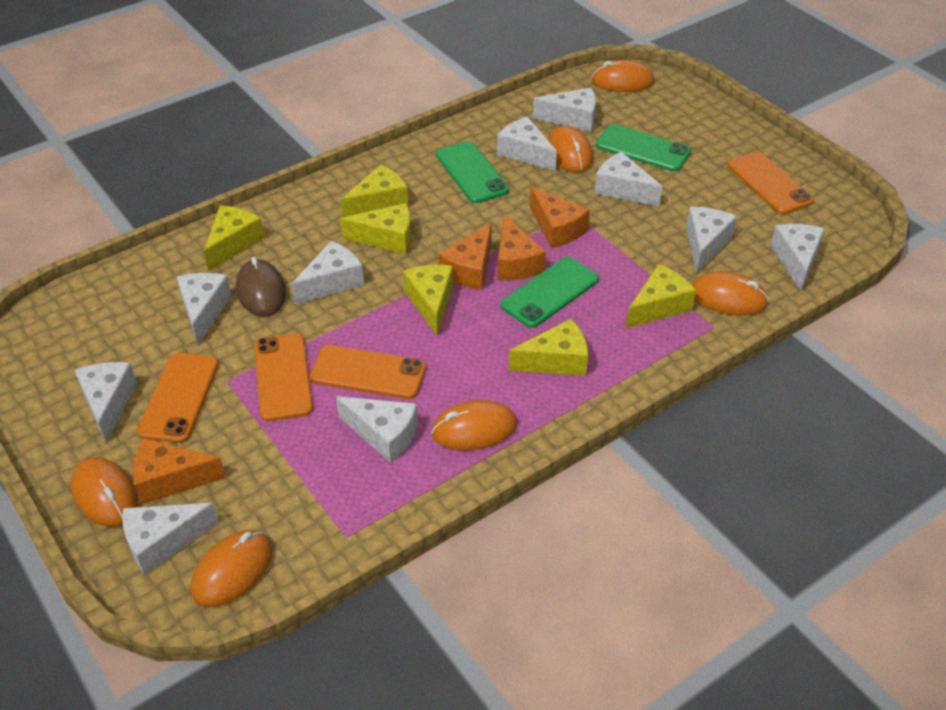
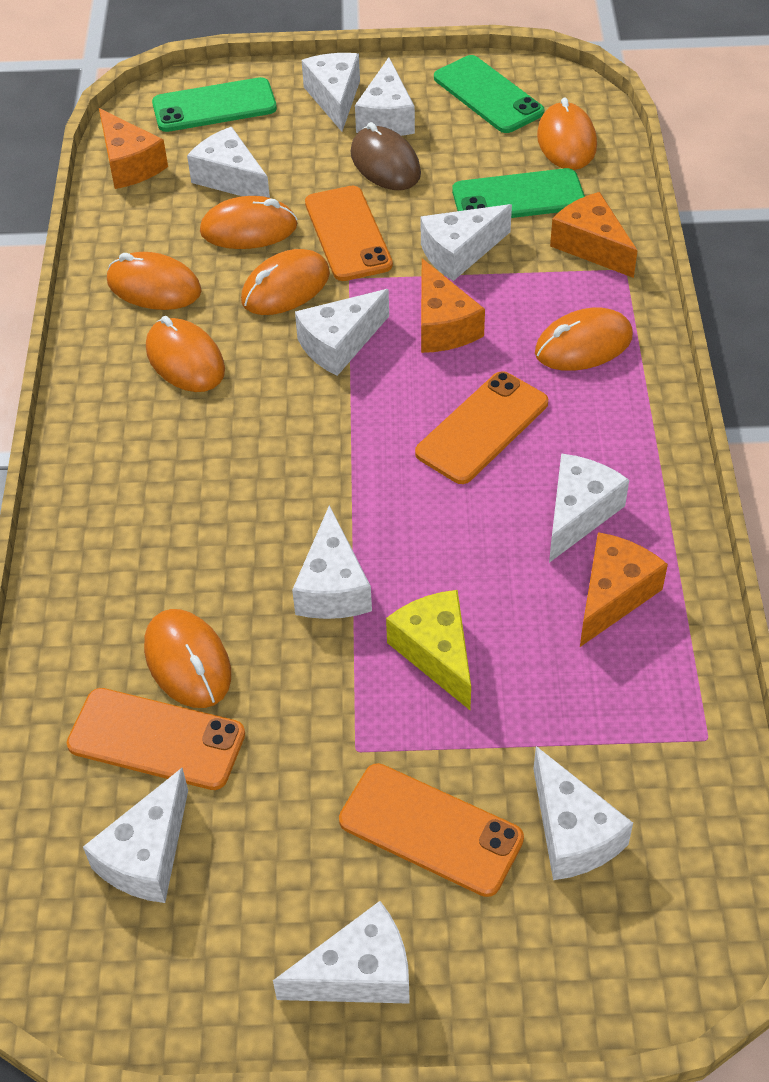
orange mouse: [71,457,138,527] [191,530,273,607] [431,400,517,451] [548,125,593,173] [591,60,655,92] [692,271,769,316] = 6 -> [107,252,202,310] [144,609,231,708] [146,316,225,392] [200,196,298,249] [241,249,330,315] [535,308,633,371] [537,97,597,170] = 7
yellow cheese: [204,205,264,271] [340,203,411,254] [341,165,408,217] [403,265,453,336] [509,319,588,376] [626,264,696,328] = 6 -> [386,590,471,710] = 1

